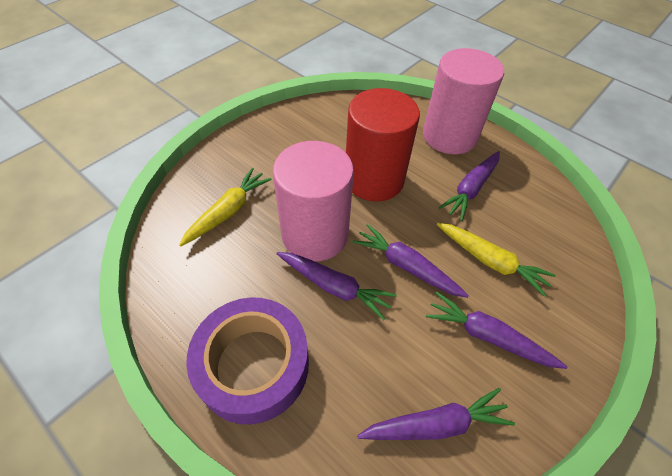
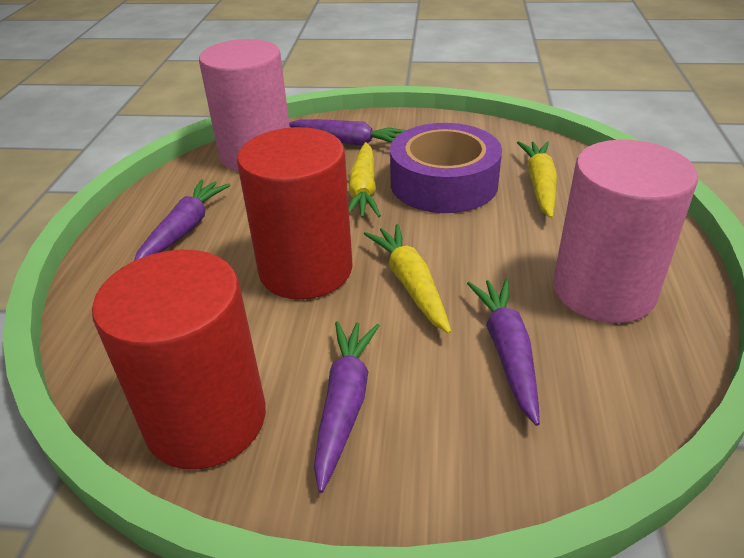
purple carrot: [277,252,397,320] [352,223,469,298] [357,388,515,440] [426,292,567,369] [438,151,500,221] = 5 -> [134,179,230,261] [289,119,406,146] [314,321,380,493] [467,278,540,426] = 4
red cylinder: [346,88,420,202] = 1 -> [92,250,266,470] [237,127,353,299] = 2
yellow carrot: [179,168,272,246] [437,223,556,297] = 2 -> [349,142,381,218] [364,224,451,334] [517,141,557,218] = 3

